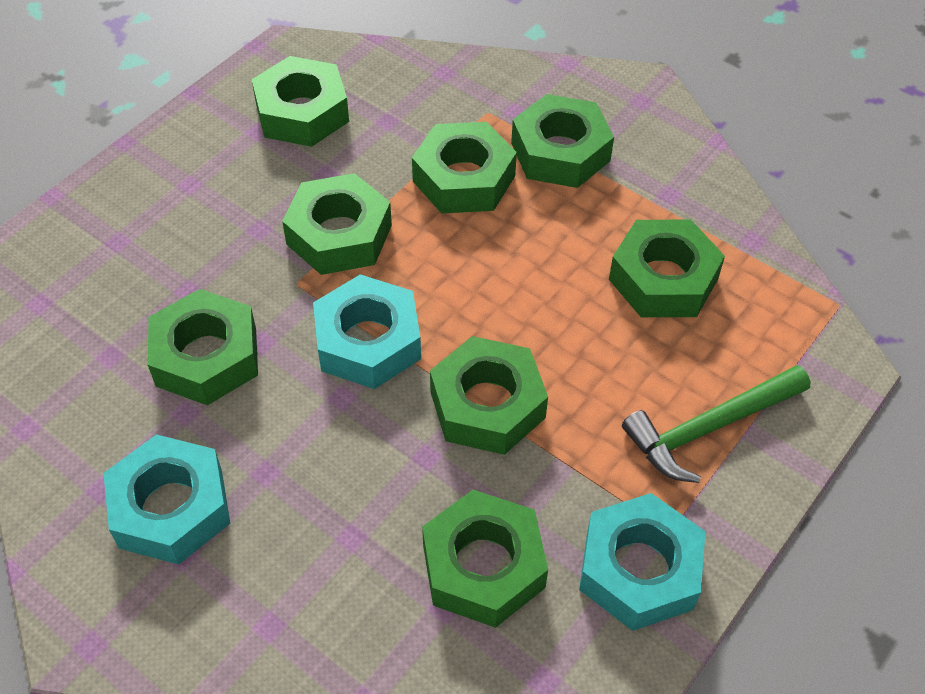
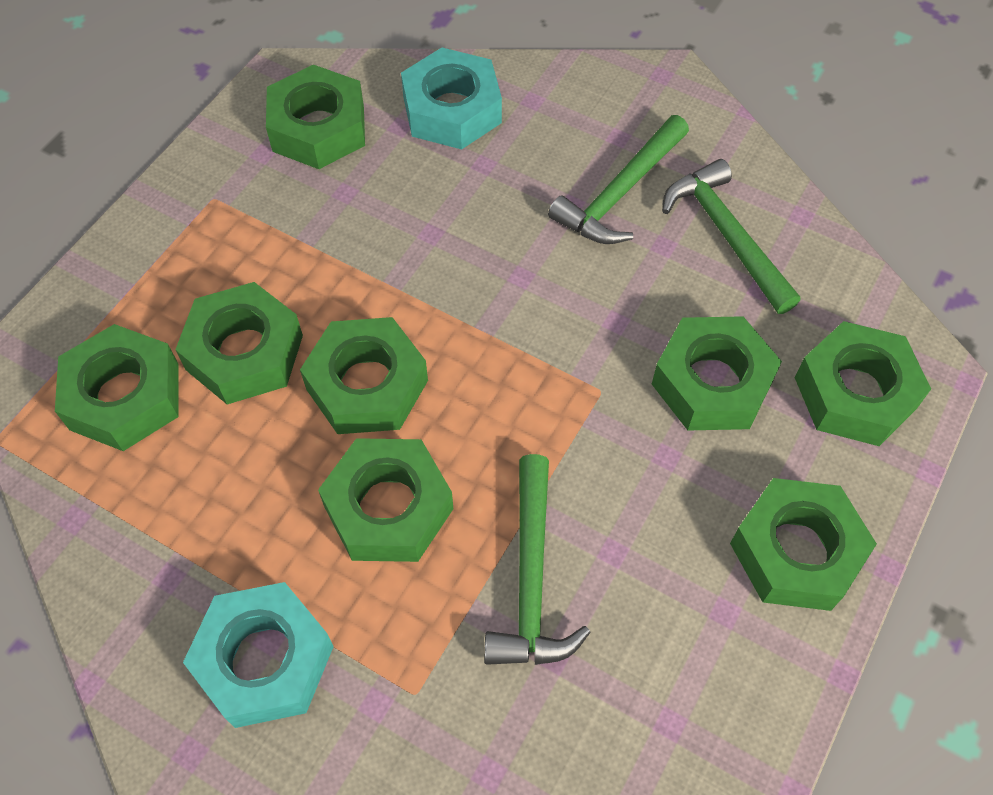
green hammer: [622,365,811,483] = 1 -> [484,454,591,665] [548,115,689,244] [662,159,800,314] = 3
turquoise nut: [104,434,230,564] [313,274,421,389] [579,493,706,631] = 3 -> [183,582,334,728] [401,48,502,149] = 2

